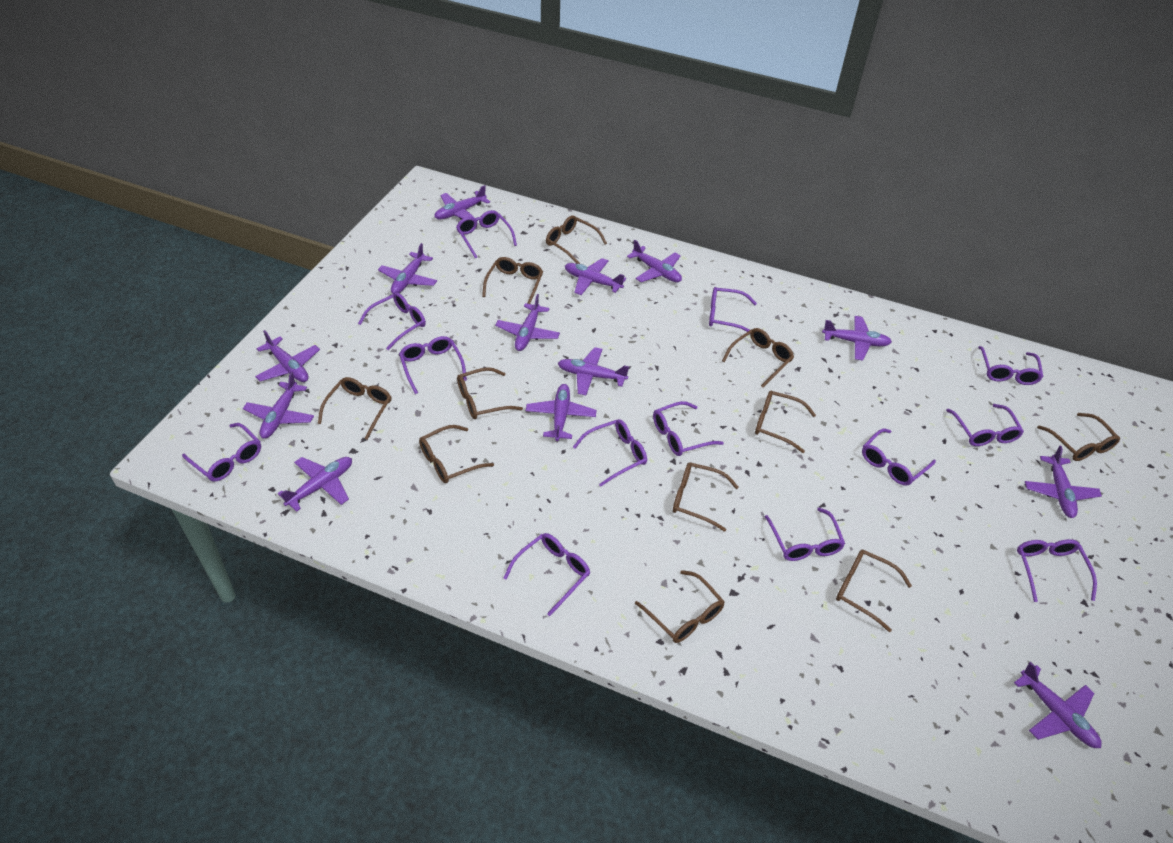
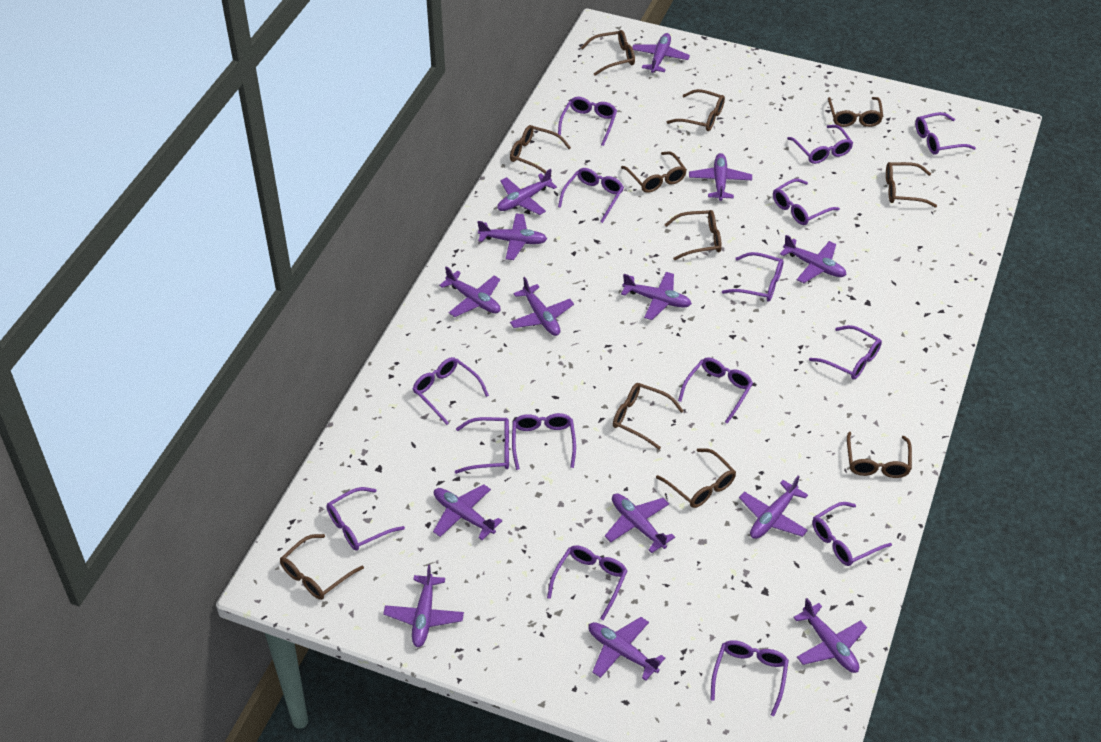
purple glasses: [182,423,261,481] [358,293,426,350] [399,336,467,394] [456,210,517,259] [504,533,590,616] [573,419,647,487] [653,401,724,456] [709,287,757,332] [765,507,845,561] [862,428,936,486] [946,404,1024,446] [978,346,1043,385] [1017,539,1097,602] = 13 -> [326,487,405,551] [413,357,489,425] [455,417,509,474] [512,413,576,470] [547,545,627,620] [558,97,617,146] [558,168,624,223] [678,358,753,424] [710,640,789,716] [722,252,784,302] [773,179,840,225] [787,125,853,164] [809,325,882,380] [812,502,892,566] [915,112,976,155] = 15
purple plane: [243,372,314,439] [255,330,320,382] [278,457,352,512] [378,243,437,294] [434,185,490,220] [495,294,560,351] [526,384,596,441] [558,347,629,395] [565,258,626,295] [627,240,682,282] [822,316,892,361] [1014,662,1102,748] [1025,446,1102,518] = 13 -> [383,565,464,647] [433,484,502,540] [439,266,501,317] [478,213,547,260] [497,169,557,215] [510,277,574,336] [588,617,665,681] [605,493,675,553] [621,272,692,320] [632,33,690,73] [689,153,752,201] [739,476,808,539] [780,235,846,283] [793,598,867,673] = 14

